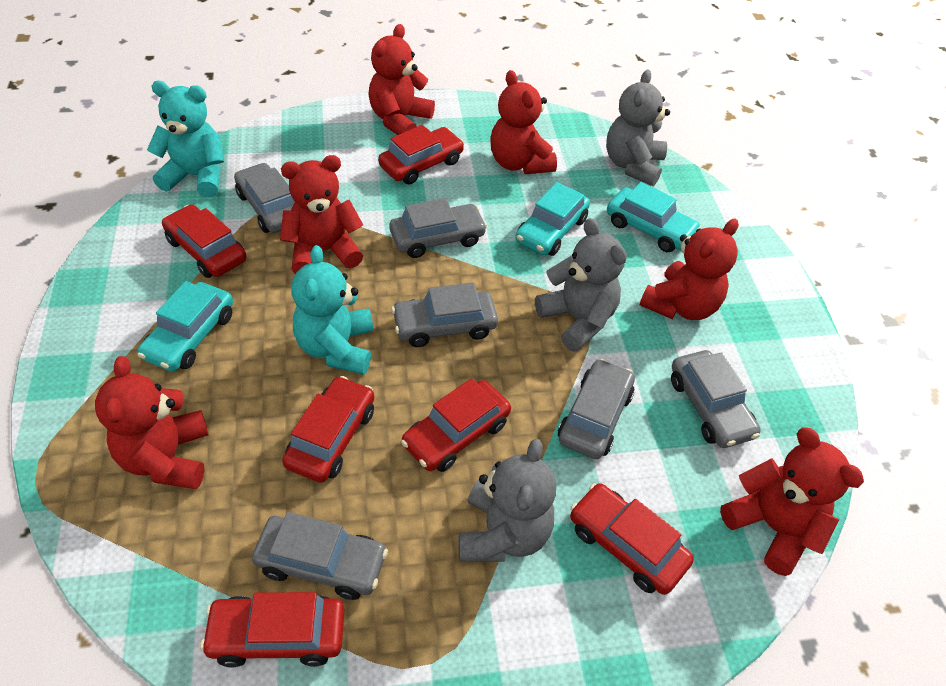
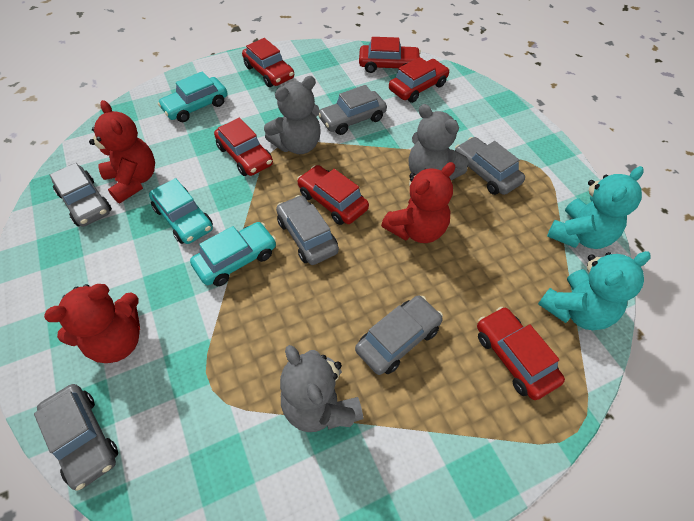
red teddy bear: [95,356,208,489] [280,155,363,274] [368,24,435,135] [490,70,557,174] [640,219,739,320] [720,427,864,576] = 6 -> [44,284,140,363] [89,100,155,203] [381,162,455,243] = 3

